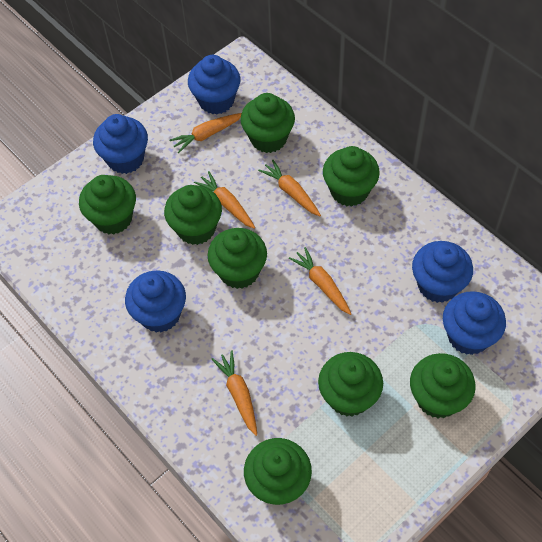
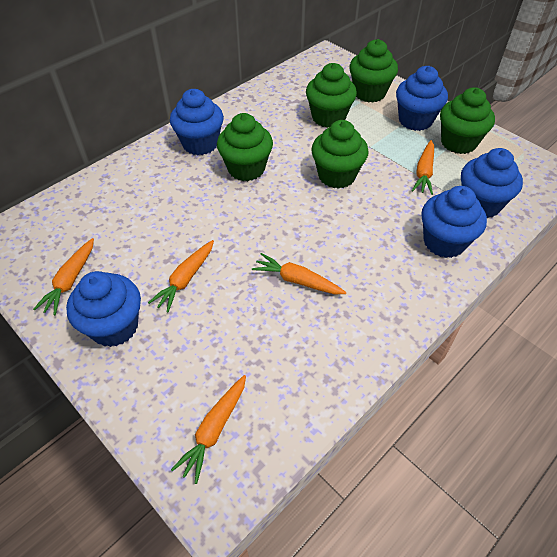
green cupcake: [79,175,136,235] [164,185,222,245] [208,228,267,289] [240,93,295,153] [244,438,312,505] [318,352,383,417] [323,146,380,207] [410,353,476,418] = 8 -> [217,113,273,181] [306,63,357,128] [311,120,369,189] [349,39,398,103] [440,87,495,154] = 5

